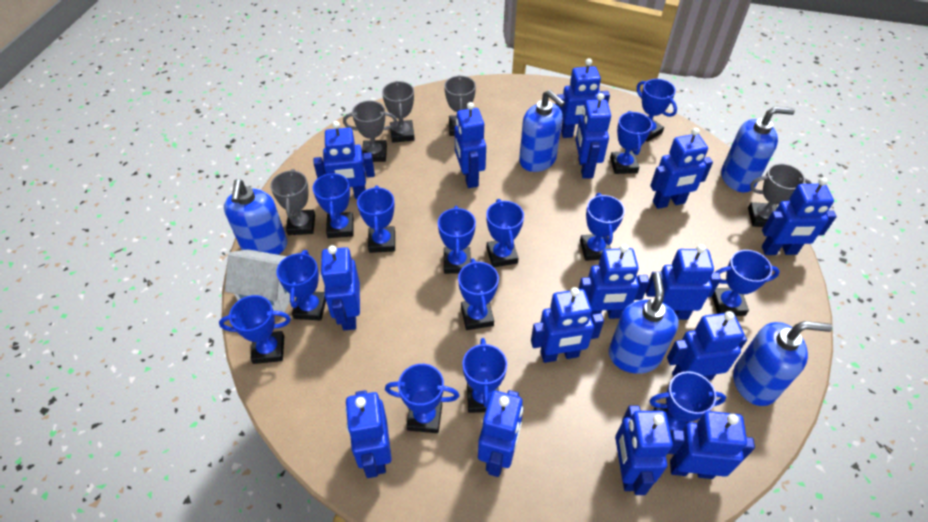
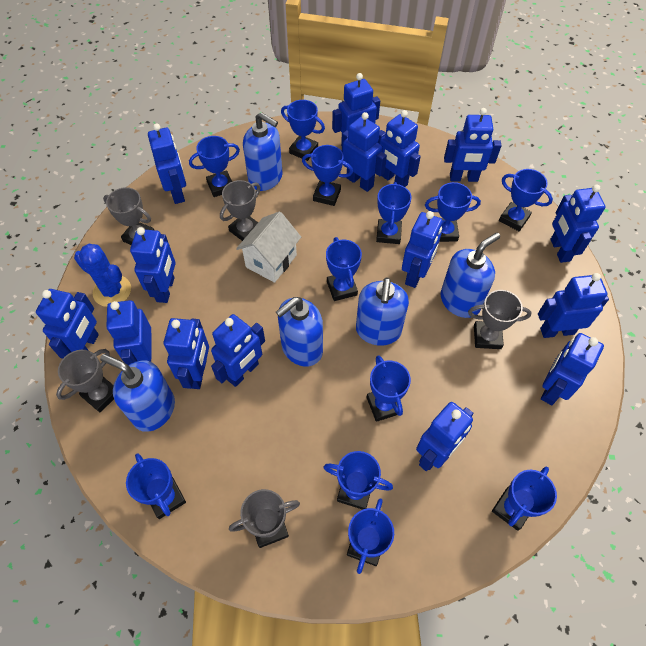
blue cactus: none = 0 -> [74,244,131,307] = 1
blue trophy: [219,295,291,364] [276,250,326,321] [313,172,354,238] [357,186,395,253] [385,364,459,433] [438,206,476,274] [458,259,499,330] [462,338,507,413] [486,199,524,267] [580,193,625,261] [610,111,652,174] [637,79,677,142] [649,371,726,433] [712,250,780,316] = 14 -> [126,454,186,519] [189,136,240,197] [281,100,325,161] [302,145,353,206] [323,451,393,510] [326,237,362,301] [347,498,394,574] [367,355,411,422] [376,182,412,244] [425,182,481,242] [492,467,557,531] [499,169,553,231] = 12

